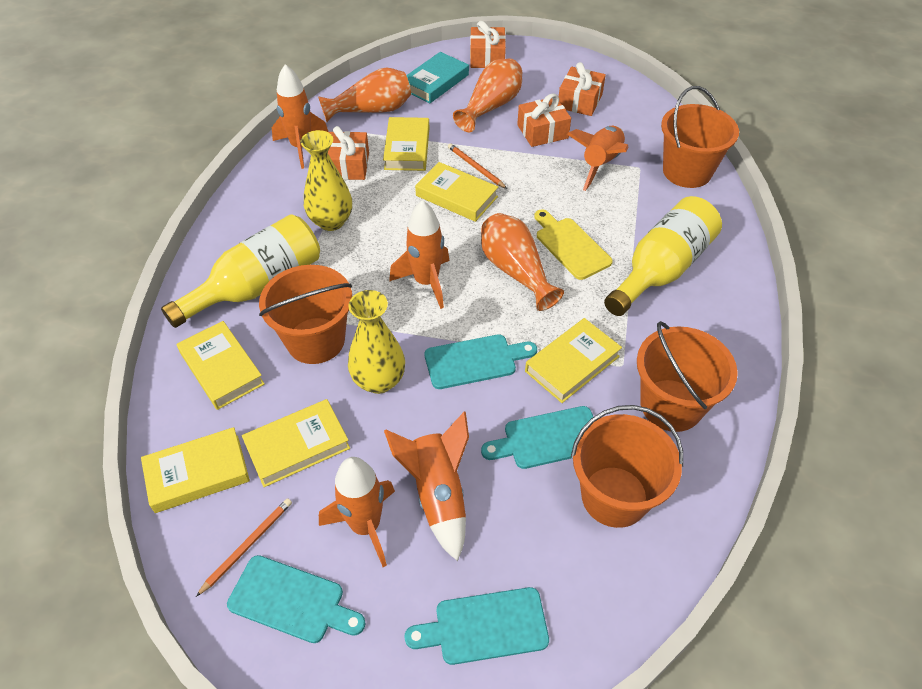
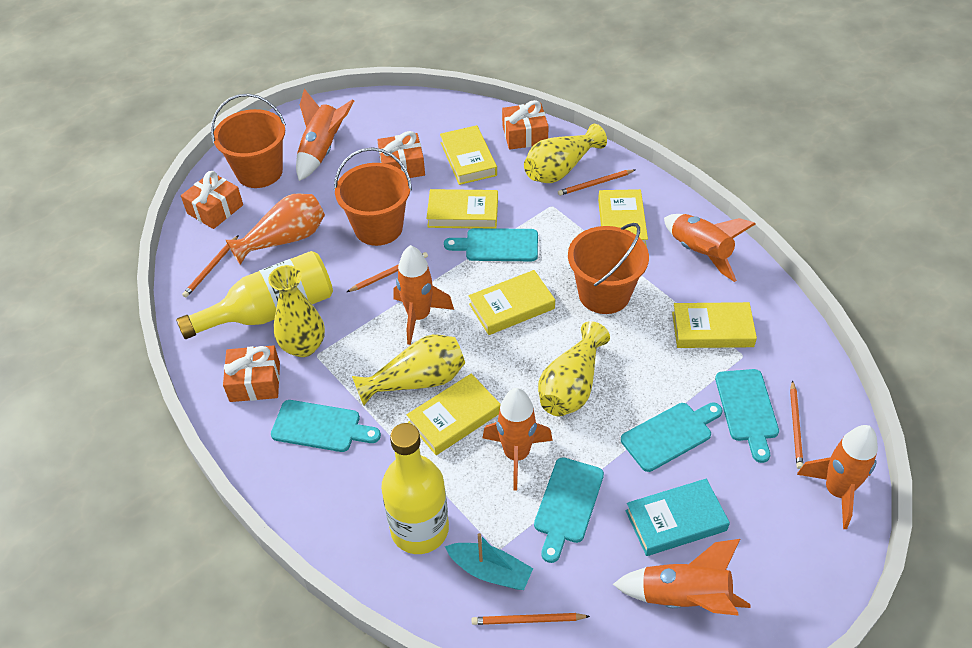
orange bucket: [259,265,352,364] [571,405,684,528] [637,321,738,432] [661,86,739,188] = 4 -> [211,94,286,188] [334,148,412,246] [568,223,649,314] = 3
orange pencil: [196,498,292,597] [448,143,507,189] = 2 -> [182,235,239,298] [347,252,428,292] [472,613,590,625] [558,170,635,196] [790,380,803,469] = 5
orange rocket: [272,64,328,169] [319,457,395,567] [384,411,469,561] [389,200,450,309] [567,126,628,191] = 5 -> [296,89,354,181] [393,245,454,345] [483,388,553,491] [613,539,751,616] [664,214,756,282] [797,425,878,529] = 6
orange vase: [318,67,411,122] [453,58,522,132] [481,213,564,311] = 3 -> [226,193,325,265] = 1
turquoise boat: none = 0 -> [445,533,533,590] = 1
turquoise cutting board: [227,555,366,643] [404,587,549,665] [424,334,537,389] [481,406,593,469] = 4 -> [271,400,381,452] [444,228,538,261] [534,457,604,563] [621,402,722,472] [715,369,779,463] = 5
yellow cutting board: [534,209,613,280] = 1 -> none = 0
yellow vase: [301,130,352,231] [348,290,405,394] = 2 -> [268,265,325,357] [352,334,465,405] [524,124,607,183] [538,321,610,416] = 4

